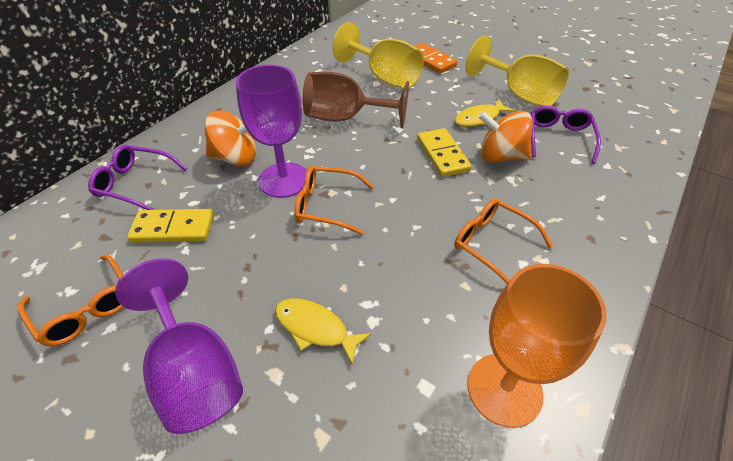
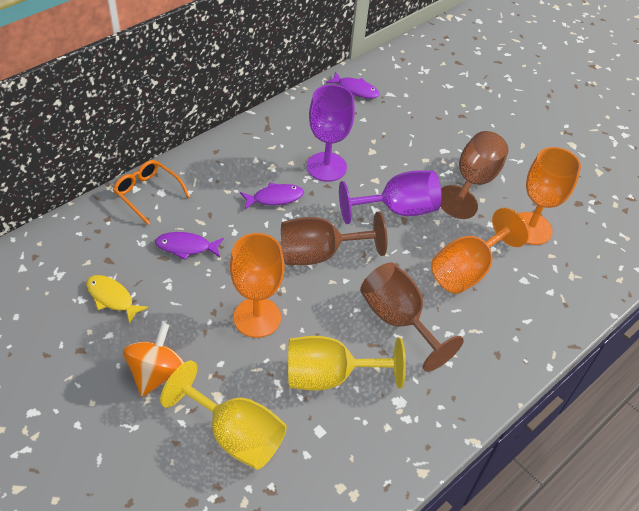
brown goblet: [303,72,409,128] = 1 -> [281,211,387,265] [360,262,464,372] [440,131,508,219] = 3
orange domino: [414,43,457,74] = 1 -> none = 0
orange glasses: [18,255,124,346] [294,166,374,235] [454,198,553,284] = 3 -> [113,160,190,225] = 1
orange goblet: [468,264,607,428] = 1 -> [230,233,284,338] [431,208,529,294] [518,147,581,245] = 3
orange spinning top: [204,110,256,166] [478,111,533,163] = 2 -> [123,323,184,397] = 1
purple fish: none = 0 -> [155,232,224,260] [240,183,304,210] [326,72,379,99] = 3
purple glasses: [88,145,187,210] [531,105,601,164] = 2 -> none = 0
yellow domino: [127,209,213,243] [417,128,472,177] = 2 -> none = 0
yellow fish: [275,298,371,365] [454,100,515,127] = 2 -> [86,275,149,324] = 1

